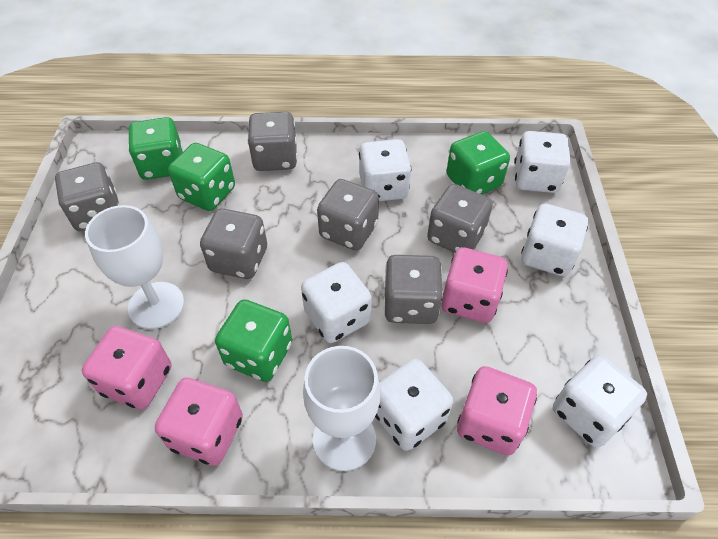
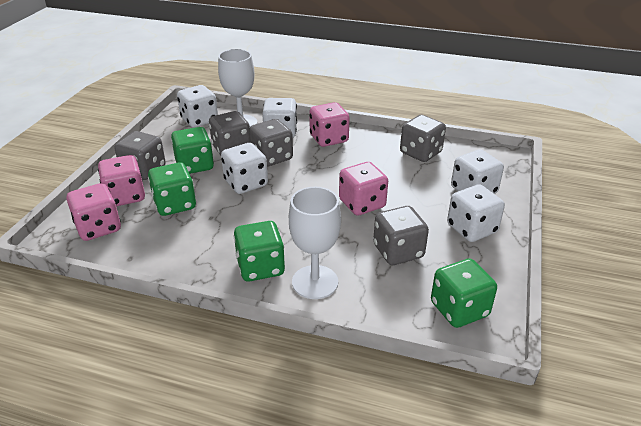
grey dice: [55,162,119,231] [200,208,267,279] [248,112,297,171] [317,179,379,251] [384,255,443,324] [427,184,493,253] = 6 -> [114,131,166,180] [209,111,250,155] [249,119,293,166] [373,206,429,265] [400,115,446,162] = 5
white dice: [301,262,372,343] [359,139,411,201] [375,359,453,451] [514,131,570,193] [521,203,588,276] [553,355,647,448] = 6 -> [177,85,218,128] [221,143,268,194] [262,98,297,138] [447,184,505,242] [451,149,504,194] = 5

